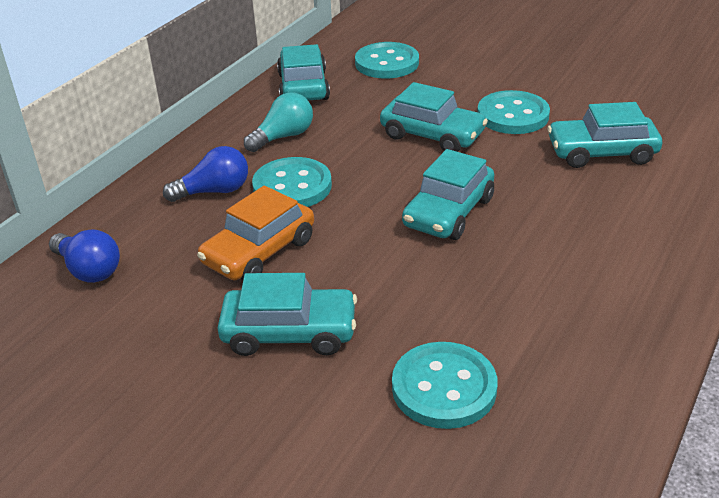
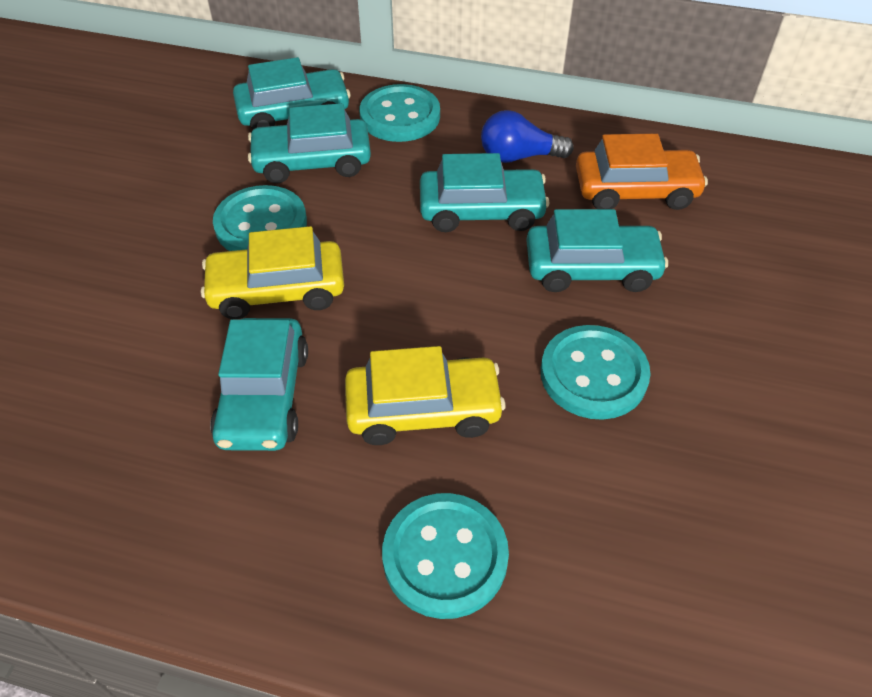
blue light bulb: [49,230,120,283] [163,146,248,202] = 2 -> [481,110,574,163] = 1
turquoise light bulb: [244,92,313,152] = 1 -> none = 0
yellow car: none = 0 -> [201,226,344,319] [345,346,506,445] = 2

